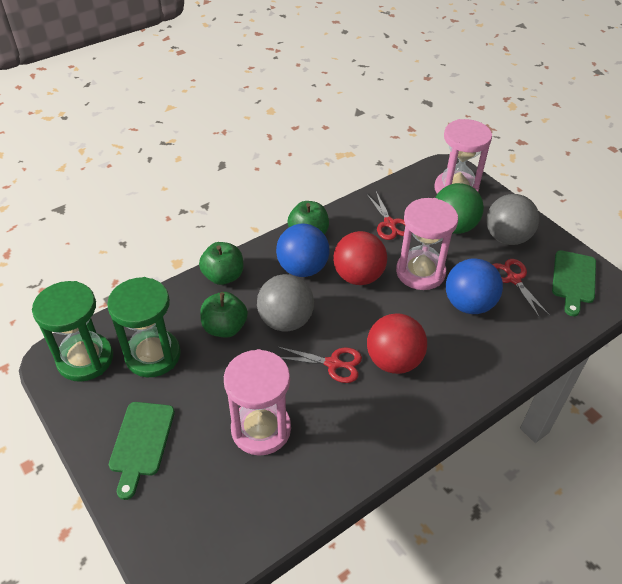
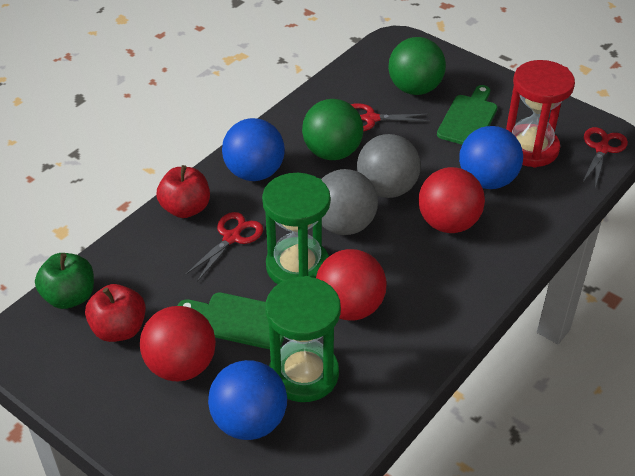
blue ball: [276,224,330,277] [446,259,503,314] = 2 -> [208,360,287,440] [222,118,285,181] [459,126,523,189] = 3
green apple: [199,242,243,285] [200,292,248,338] [287,201,329,234] = 3 -> [35,253,94,309] = 1
green ball: [435,183,484,234] = 1 -> [302,99,363,160] [388,37,446,95] = 2
pink hourglass: [224,349,291,456] [396,198,458,290] [434,119,492,194] = 3 -> none = 0
red apple: none = 0 -> [85,284,146,342] [156,165,210,218] = 2
red ball: [333,231,387,285] [367,313,427,374] = 2 -> [140,306,216,381] [316,249,387,321] [418,167,485,233] = 3
red hourglass: none = 0 -> [506,60,575,168] = 1

